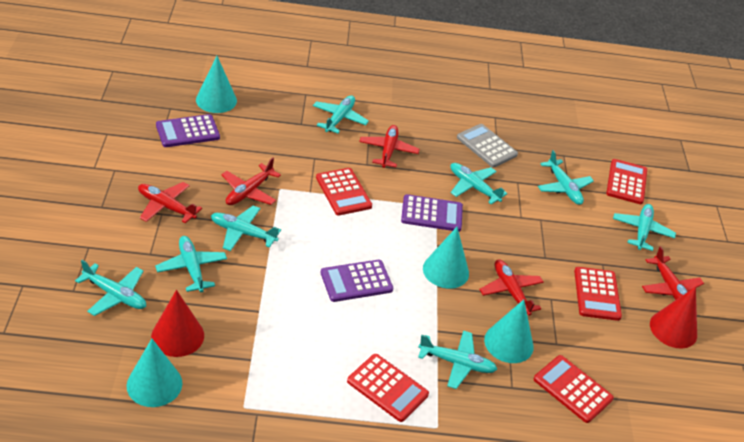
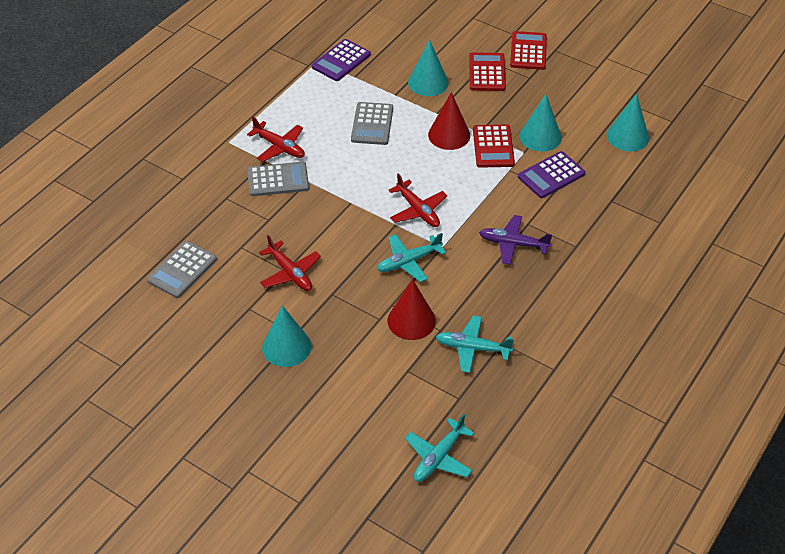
grey calculator: [457,124,518,167] = 1 -> [147,241,217,298] [247,162,309,196] [351,102,393,145] = 3
purple calculator: [156,114,220,147] [320,260,393,302] [401,194,463,232] = 3 -> [311,39,371,81] [518,151,585,198] = 2
purple plane: none = 0 -> [479,215,552,265] = 1
red calculator: [316,168,372,216] [347,354,429,422] [534,355,614,423] [574,267,622,321] [606,159,647,204] = 5 -> [469,52,506,91] [473,124,515,168] [510,31,547,70] = 3
red plane: [138,182,202,223] [221,158,281,205] [359,125,419,168] [479,259,544,316] [642,246,704,300] = 5 -> [247,117,305,162] [259,235,321,291] [389,173,448,227] = 3
turquoise plane: [75,260,146,316] [155,236,227,292] [211,206,281,251] [313,95,369,133] [418,330,497,389] [450,163,508,204] [538,150,594,205] [613,204,676,251] = 8 -> [377,233,446,282] [405,414,474,482] [436,315,514,373] = 3

